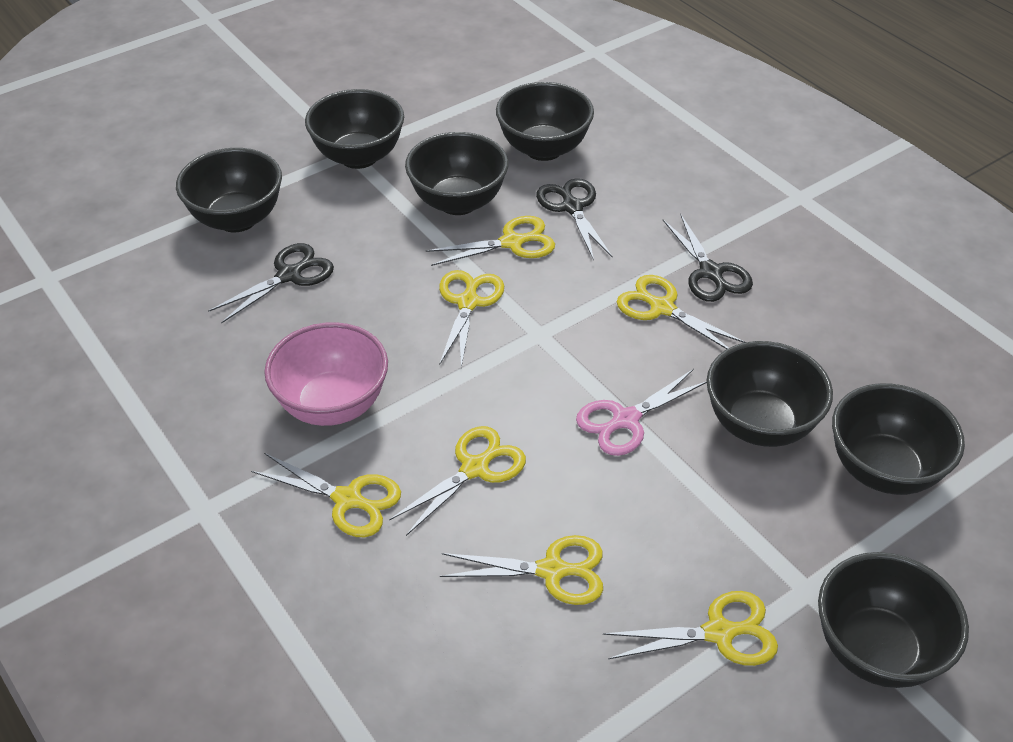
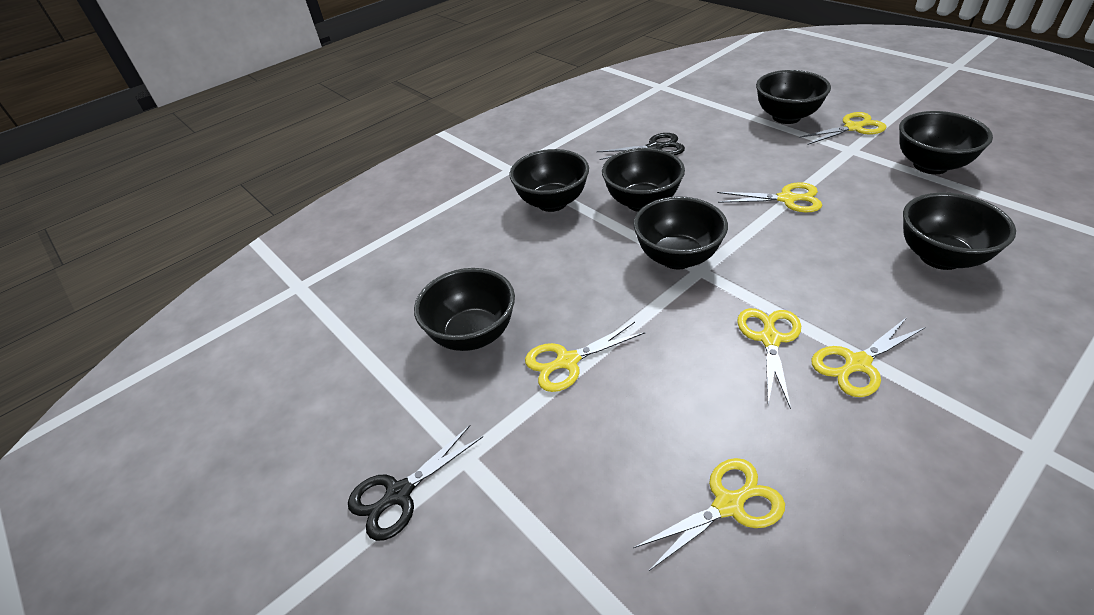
black scissors: [208,243,334,324] [536,178,613,260] [663,213,753,302] = 3 -> [348,425,483,541] [596,133,685,160] = 2
pink bowl: [264,322,388,426] = 1 -> none = 0
pink scissors: [576,369,707,456] = 1 -> none = 0
yellow scissors: [251,453,401,537] [389,426,526,536] [426,216,555,266] [439,270,504,368] [440,535,603,605] [603,591,778,666] [617,275,745,349] = 7 -> [525,322,646,392] [633,458,785,572] [717,182,822,212] [737,308,801,409] [799,112,886,145] [811,317,926,397] = 6

